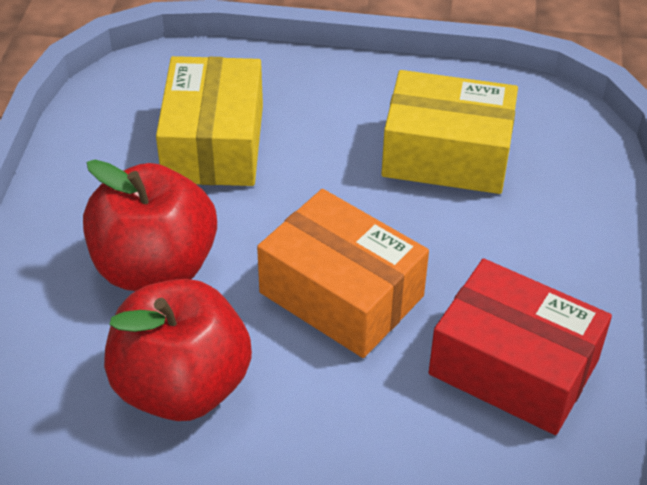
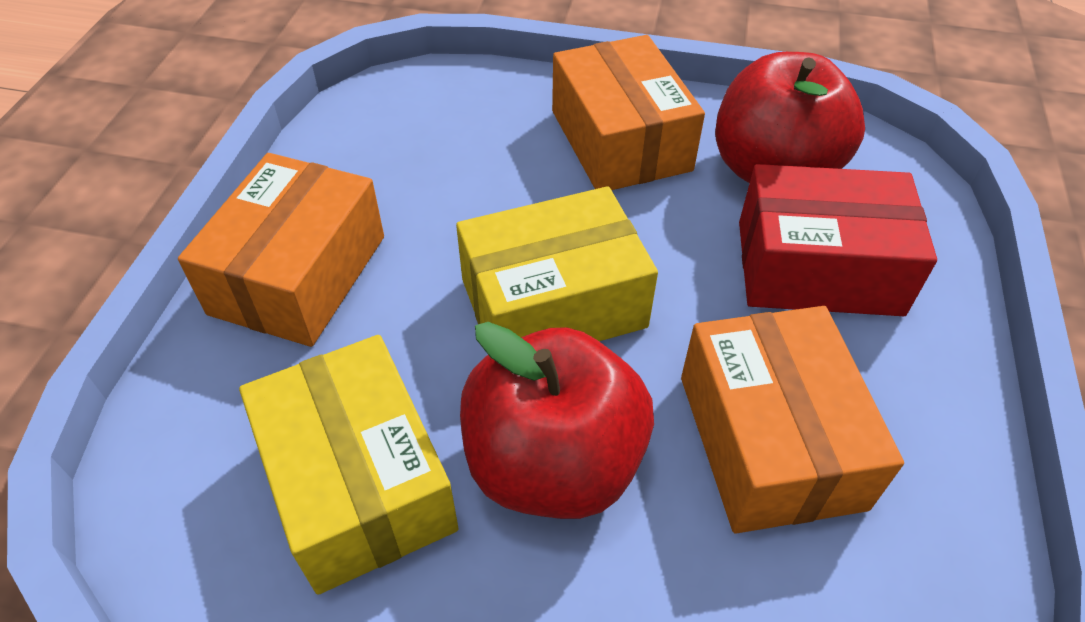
orange box: [257,189,429,358] = 1 -> [178,153,384,347] [552,35,705,190] [681,306,904,533] = 3

